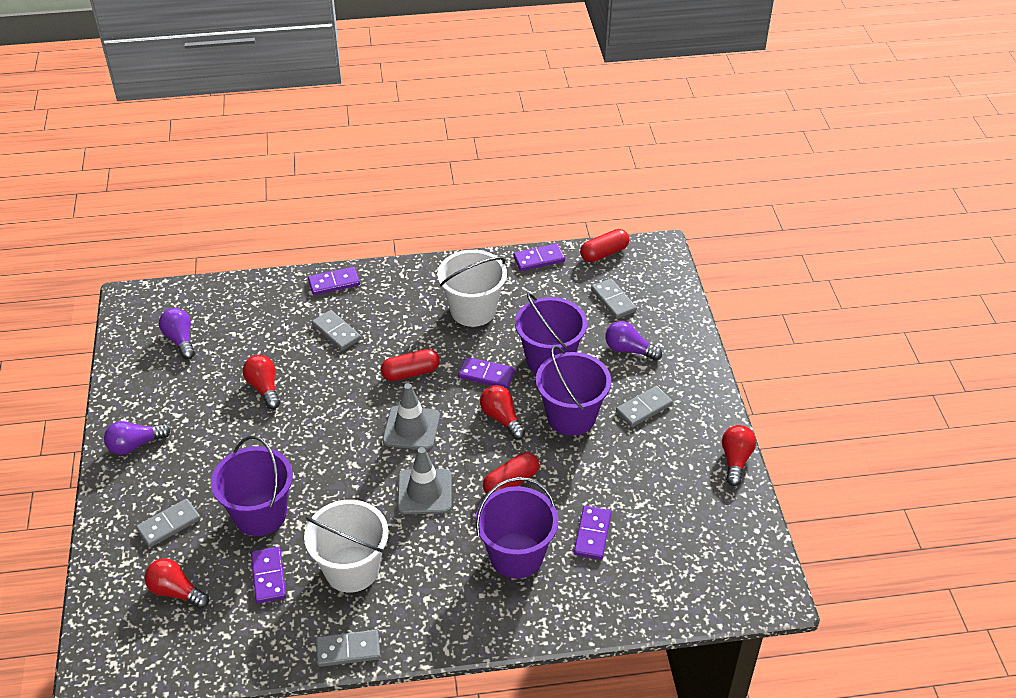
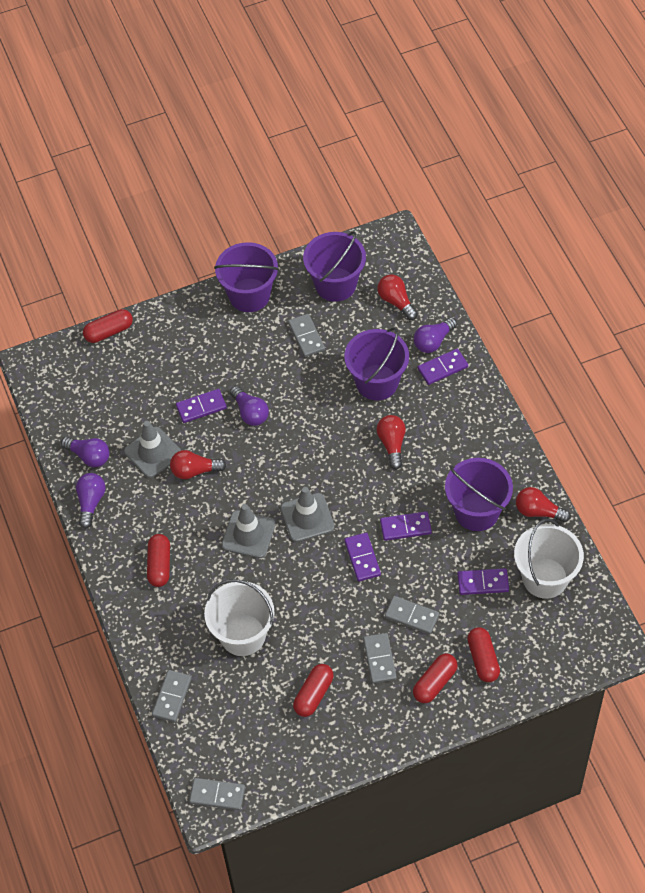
grey traffic cone: [383,383,440,450] [397,447,452,514] = 2 -> [124,421,181,478] [222,504,276,558] [280,487,335,542] = 3
purple light bulb: [104,421,171,455] [159,308,195,360] [605,321,662,361] = 3 -> [61,437,109,467] [76,473,106,529] [230,386,269,426] [414,317,457,353] = 4
red capsule: [381,349,440,381] [483,452,539,494] [580,229,629,262] = 3 -> [83,309,133,343] [147,534,170,587] [293,664,334,717] [413,654,458,703] [467,627,500,682] = 5

